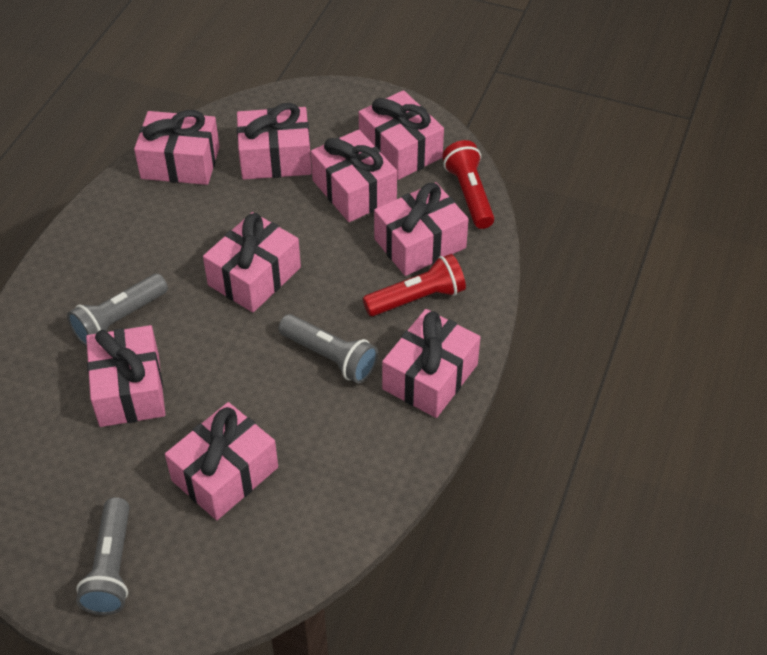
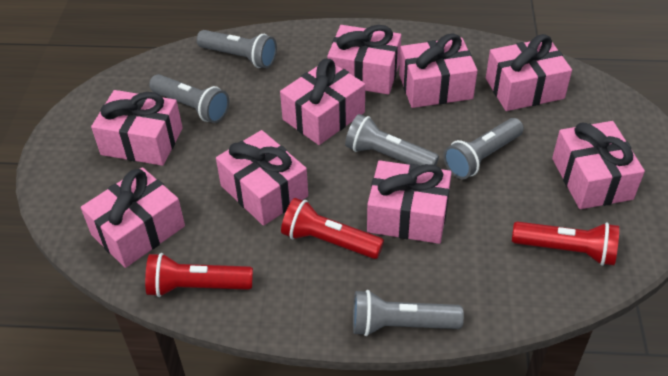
grey flashlight: [67,274,168,347] [76,497,130,615] [278,314,378,383] = 3 -> [149,74,229,123] [197,30,277,68] [345,114,439,166] [353,290,464,336] [443,118,524,179] = 5
red flashlight: [363,254,466,316] [442,140,494,229] = 2 -> [145,253,253,297] [281,198,384,259] [512,221,619,266] = 3

